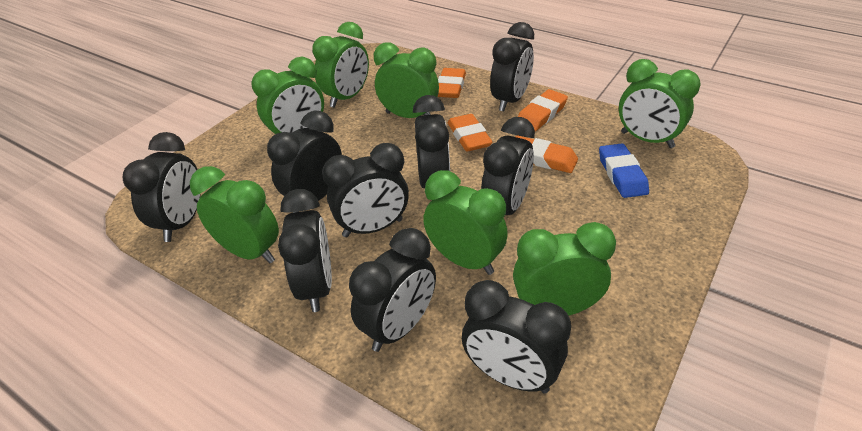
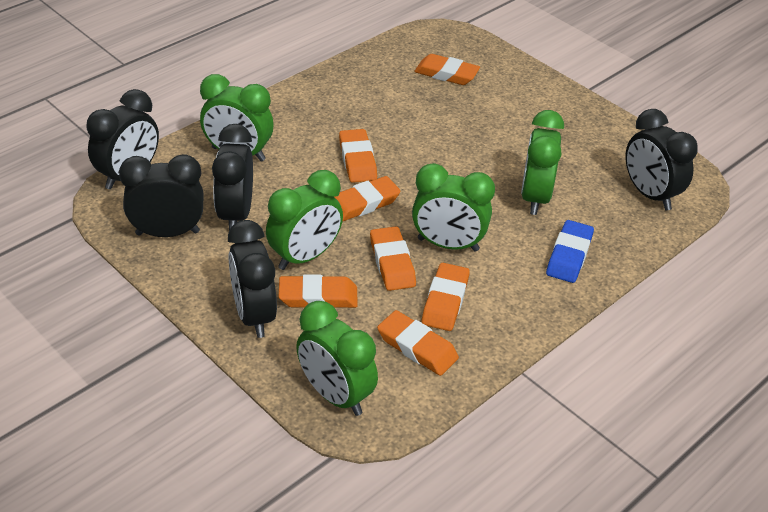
black clock: [123,132,201,242] [267,110,342,201] [278,189,332,312] [322,143,409,237] [349,228,436,352] [413,95,450,189] [462,280,571,394] [481,117,535,215] [490,22,534,111] = 9 -> [86,89,159,190] [119,154,204,237] [212,124,253,231] [228,220,277,338] [626,109,698,210] = 5
green clock: [190,166,279,264] [251,57,324,134] [312,22,369,108] [374,43,439,118] [423,170,508,275] [513,222,616,316] [619,59,701,148] = 7 -> [200,74,273,162] [266,170,343,270] [296,301,378,416] [412,163,495,252] [521,110,564,215] = 5
orange eraser: [437,68,466,98] [448,114,493,152] [516,136,578,173] [518,89,568,131] = 4 -> [279,274,358,308] [333,176,401,222] [339,129,377,183] [370,226,416,291] [377,310,459,376] [414,54,480,85] [422,263,470,331] = 7

